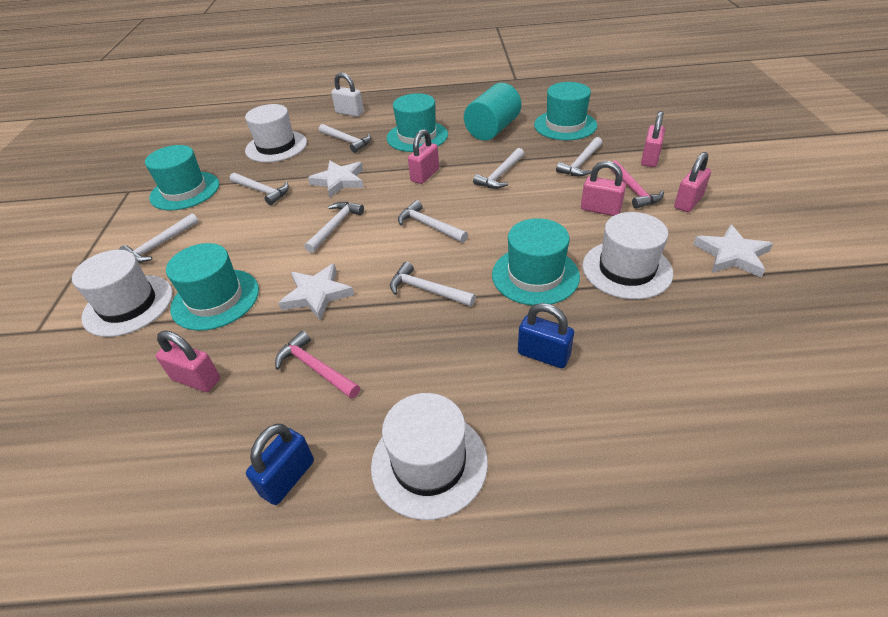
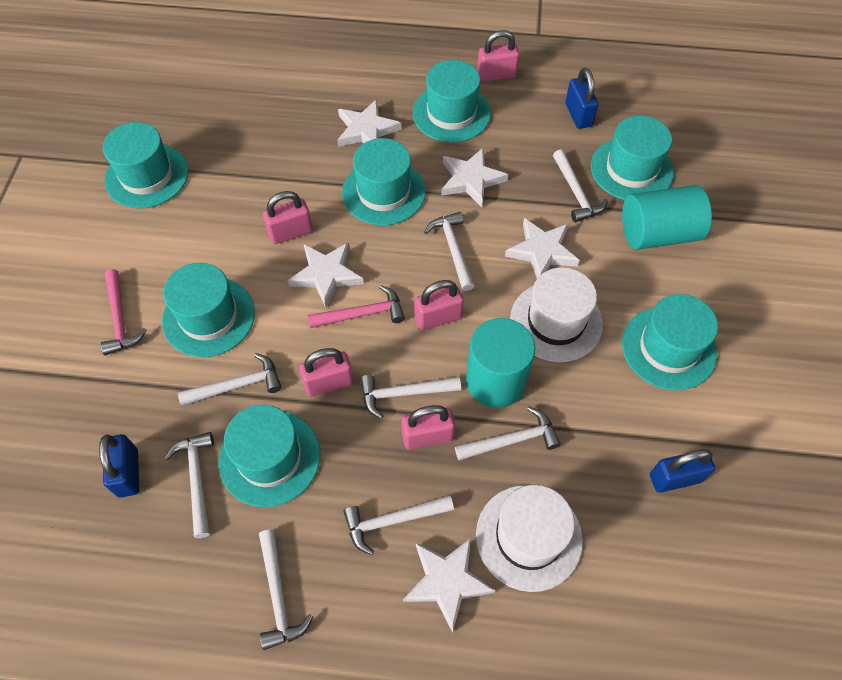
blue padlock: [246,424,314,505] [518,303,574,368] = 2 -> [99,434,139,498] [565,68,598,129] [650,449,715,493] = 3
turquoise cylinder: [464,83,521,141] = 1 -> [466,318,535,408] [622,185,712,250] = 2
turquoise hat: [145,145,219,210] [166,243,259,331] [387,93,448,152] [492,218,580,306] [534,82,597,140] = 5 -> [103,122,188,209] [162,263,255,357] [219,405,320,507] [342,138,426,226] [413,60,491,143] [591,116,674,200] [622,294,718,391] = 7
white hat: [72,250,173,337] [245,104,307,162] [371,393,488,520] [582,212,673,299] = 4 -> [476,485,583,592] [510,267,603,362] = 2
white padlock: [331,72,364,117] = 1 -> none = 0
white star: [279,263,354,321] [308,161,364,198] [693,225,773,278] = 3 -> [288,243,364,308] [337,99,401,147] [403,538,496,632] [441,148,508,207] [505,218,580,278] = 5

